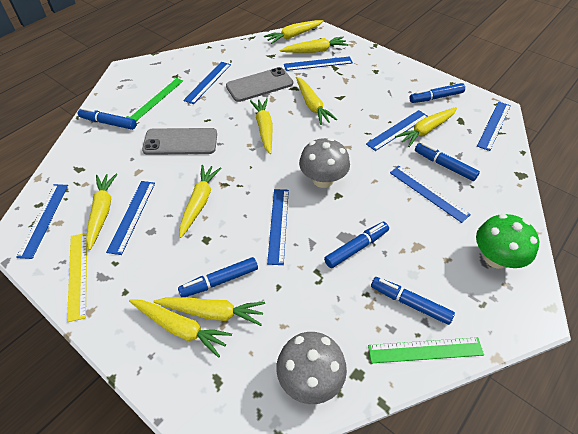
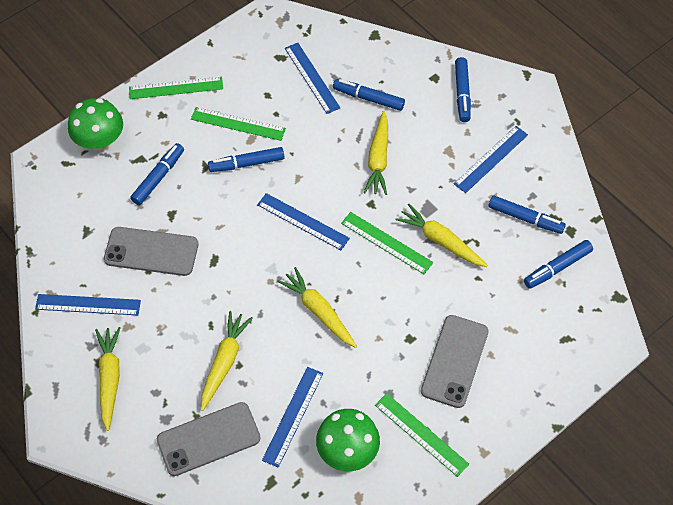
blue ruler: [16,184,68,259] [106,181,155,255] [183,62,231,104] [267,189,289,265] [284,56,353,71] [366,110,428,151] [390,166,471,223] [477,102,511,151] = 8 -> [35,294,141,315] [257,193,350,250] [262,367,323,468] [285,43,340,114] [454,126,528,193] = 5
green mushroom: [476,214,539,269] = 1 -> [68,98,123,151] [316,409,380,471] = 2
green ruler: [126,77,183,121] [368,337,484,363] = 2 -> [129,77,223,99] [191,107,286,141] [341,212,433,274] [375,393,469,477] = 4
grey mushroom: [276,332,347,404] [299,138,350,188] = 2 -> none = 0
grey phone: [142,128,217,155] [226,67,293,102] = 2 -> [104,227,198,276] [157,402,261,476] [421,315,489,408] = 3
yellow carrot: [86,174,117,250] [129,299,232,358] [153,297,265,326] [179,165,221,238] [250,98,273,154] [264,20,323,44] [280,37,348,53] [296,77,337,125] [395,107,457,147] = 9 -> [95,327,121,431] [201,311,253,411] [277,267,357,348] [364,111,388,195] [395,204,488,267] = 5
yellow ruler: [67,233,87,322] = 1 -> none = 0

